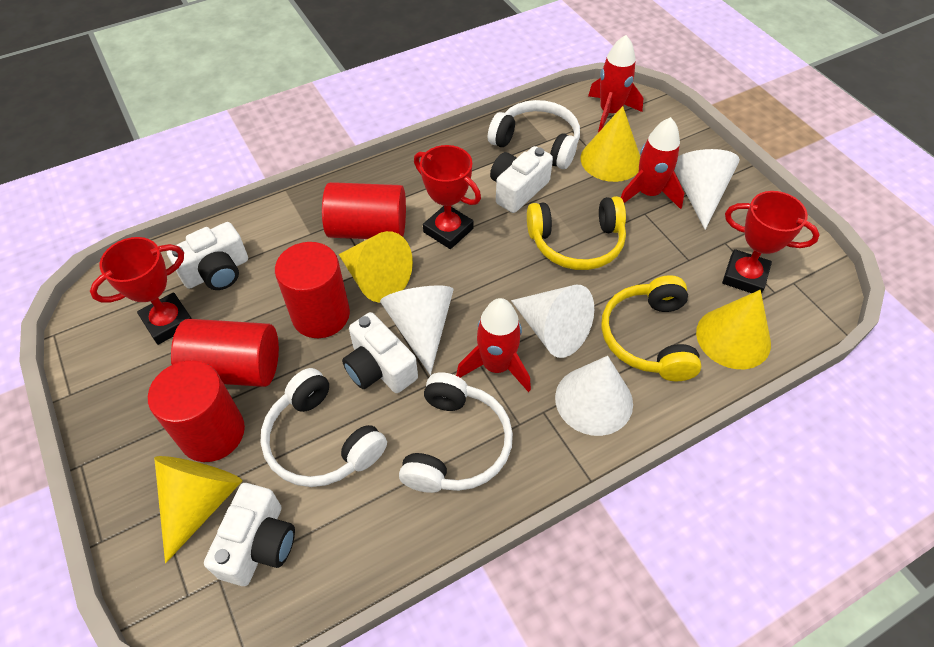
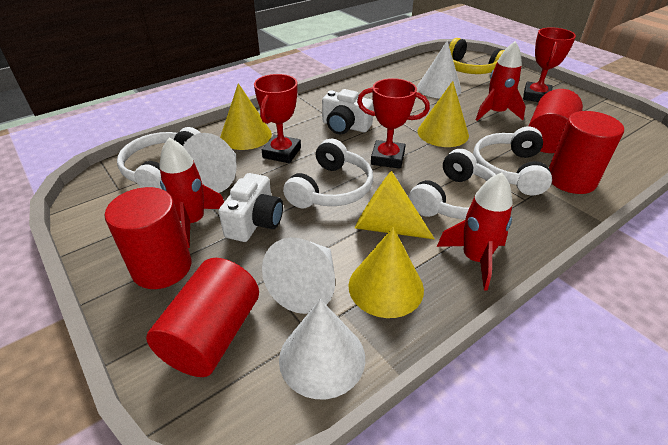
white camera: [167,222,248,290] [204,483,295,586] [342,312,418,393] [490,146,553,213] = 4 -> [218,173,283,242] [322,89,374,135] = 2
white headphones: [260,368,387,487] [399,372,513,493] [488,100,580,169] = 3 -> [117,127,201,189] [283,139,373,208] [409,149,496,219] [473,127,552,195] = 4
yellow headphones: [527,196,626,270] [601,275,702,381] = 2 -> [449,38,504,74] = 1

